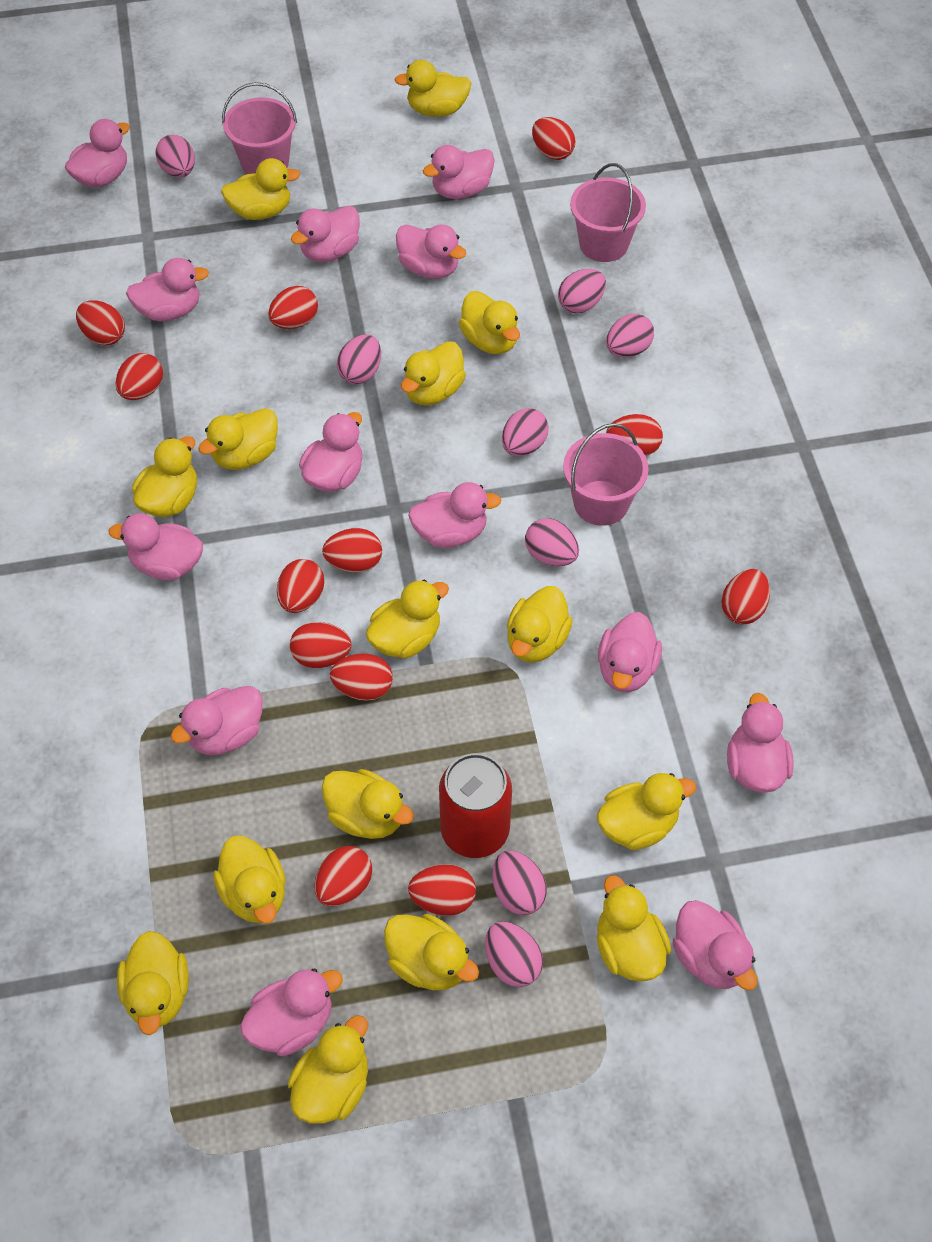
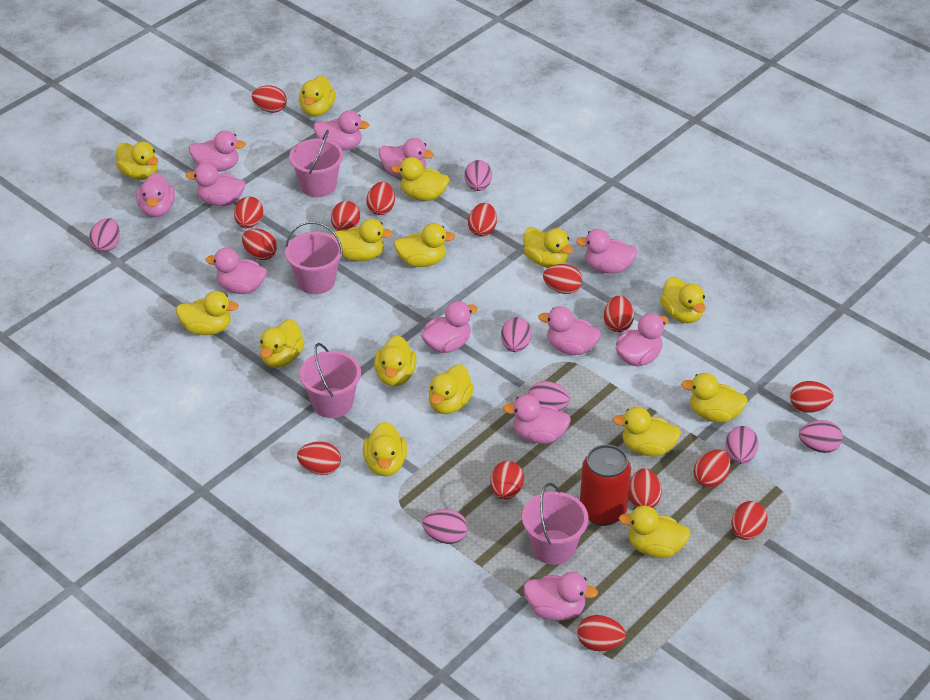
pink bucket: [222,82,297,174] [563,423,648,526] [570,163,646,262] = 3 -> [285,222,343,294] [289,130,343,197] [299,343,361,418] [522,483,588,565] = 4
pink duck: [65,119,130,188] [109,513,203,580] [126,258,209,321] [171,686,263,755] [240,968,343,1056] [291,206,360,262] [299,412,362,492] [396,224,467,279] [408,482,501,548] [423,145,495,199] [598,612,662,692] [673,900,757,990] [727,693,794,793] = 13 -> [136,173,175,217] [186,163,245,206] [189,130,246,172] [205,248,267,294] [314,110,370,151] [379,138,434,178] [421,301,477,353] [503,395,571,444] [524,572,598,621] [538,306,601,355] [576,229,638,274] [616,313,669,367] = 12
pink egg: [156,135,195,177] [337,334,381,384] [485,921,543,987] [492,850,547,915] [502,408,549,456] [525,518,579,566] [558,269,606,313] [606,314,654,357] = 8 -> [89,218,120,252] [422,509,468,544] [464,160,492,191] [501,317,532,352] [528,381,570,411] [725,426,759,464] [799,420,843,453] = 7
red egg: [76,300,125,345] [115,353,163,400] [268,286,318,329] [277,559,324,613] [290,622,351,668] [314,846,372,906] [322,528,382,572] [330,653,393,701] [408,864,476,916] [532,117,575,160] [606,414,663,456] [721,569,770,625] = 12 -> [234,197,263,228] [242,229,277,260] [252,85,287,113] [297,442,341,475] [331,201,360,231] [366,182,395,215] [468,203,497,237] [490,461,524,500] [543,264,582,294] [578,615,626,651] [604,296,634,332] [628,468,662,508] [694,449,731,488] [732,501,768,540] [790,381,834,413] = 15

